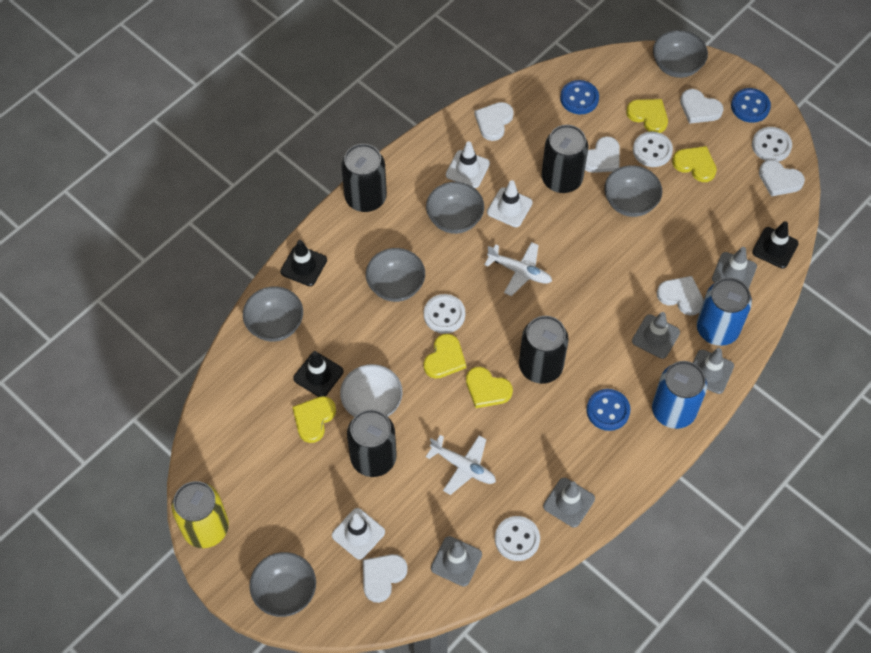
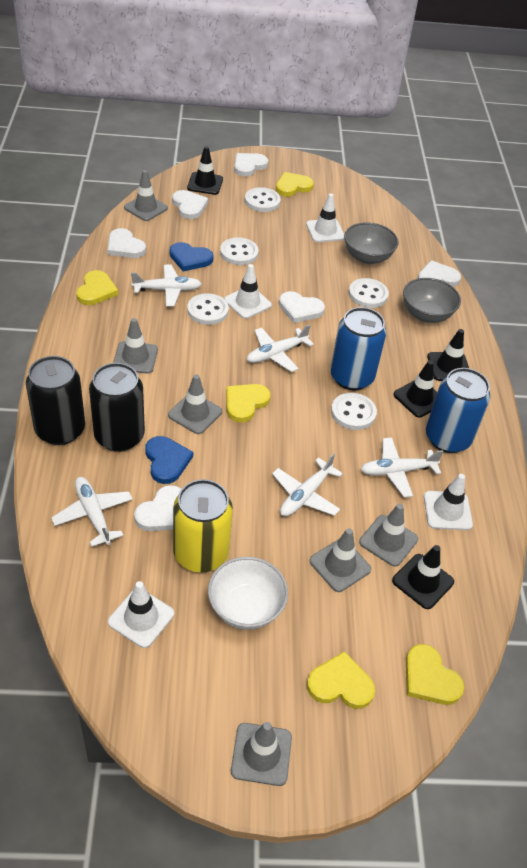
black can: [341,144,387,212] [347,409,397,477] [519,316,569,384] [542,125,588,193] = 4 -> [26,356,85,445] [89,363,145,452] = 2
black traffic cone: [280,240,327,286] [293,351,344,397] [752,221,799,268] = 3 -> [187,146,223,195] [392,545,454,609] [393,360,437,417] [427,329,469,381] = 4
blue button: [560,80,599,114] [587,389,630,431] [731,88,771,123] = 3 -> none = 0
blue heart: none = 0 -> [145,436,193,484] [170,242,214,272] = 2
grey bowl: [243,286,303,342] [249,552,316,617] [366,248,425,302] [426,182,484,234] [604,165,662,217] [653,30,708,78] = 6 -> [344,222,399,264] [403,278,461,323] = 2
grey traffic cone: [431,536,482,587] [543,478,595,527] [632,312,680,359] [693,348,734,394] [712,247,757,289] = 5 -> [113,318,158,374] [124,170,168,221] [168,374,222,434] [231,722,292,786] [310,528,371,592] [359,504,418,567] = 6
white button: [424,294,465,334] [495,516,540,561] [633,132,673,167] [752,127,792,162] = 4 -> [187,293,229,325] [220,237,258,265] [245,187,281,212] [331,393,377,430] [349,278,389,308] = 5
white plane: [426,435,496,495] [484,242,552,296] = 2 -> [51,477,133,547] [131,265,201,307] [247,324,314,372] [272,453,343,516] [360,437,443,497] = 5
white traffic cone: [332,508,385,560] [446,141,490,188] [487,180,533,227] = 3 -> [108,581,174,648] [224,264,272,319] [306,194,344,242] [424,474,473,530] = 4

